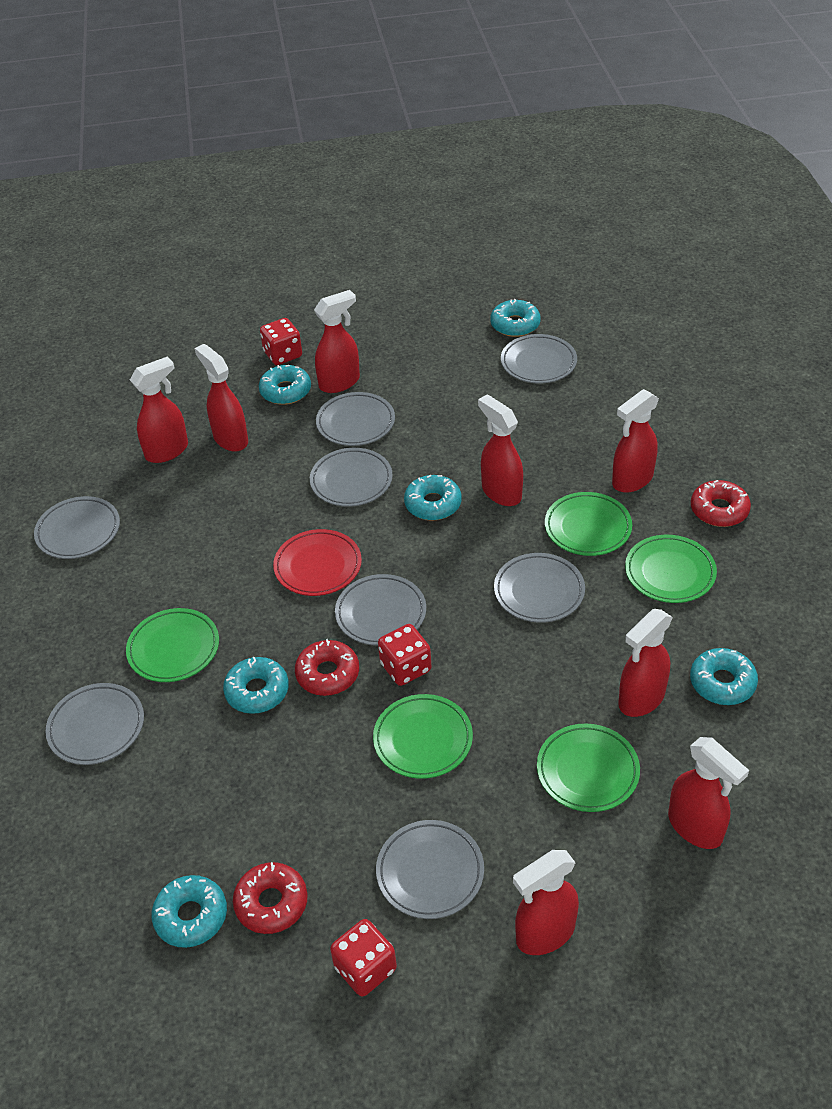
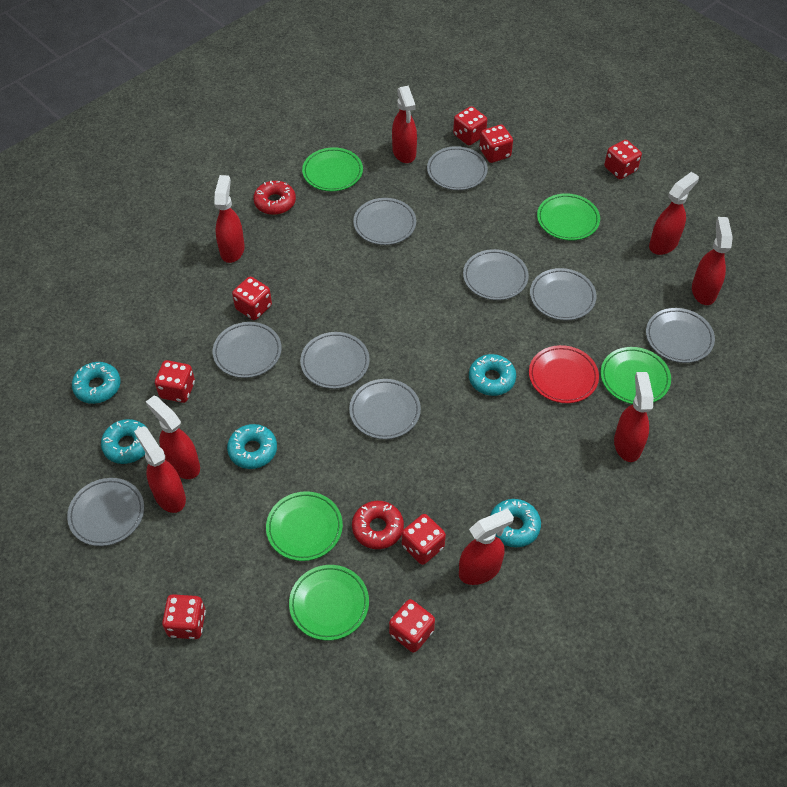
grey plate: [34,496,120,559] [45,683,144,765] [310,448,393,507] [316,392,395,446] [335,574,426,646] [376,820,484,919] [494,553,585,623] [501,334,577,383] = 8 -> [67,478,144,546] [213,322,282,378] [300,332,370,389] [349,379,421,439] [353,198,416,245] [427,146,488,190] [463,249,529,300] [530,268,596,321] [646,308,715,363] = 9
red dice: [260,318,302,365] [330,919,397,997] [378,624,431,686] = 3 -> [155,360,195,403] [162,594,206,639] [232,277,272,320] [389,599,435,653] [402,514,446,565] [453,106,487,145] [479,125,513,163] [604,140,642,179] = 8
red donut: [233,862,307,934] [295,639,359,696] [691,480,751,527] = 3 -> [253,180,296,215] [352,501,404,549] = 2
turquoise donut: [152,875,227,948] [223,657,289,714] [259,365,311,405] [404,475,462,521] [490,299,541,337] [690,648,758,705] = 6 -> [72,362,121,404] [101,419,148,464] [227,424,277,469] [469,354,516,396] [490,499,541,547] = 5

